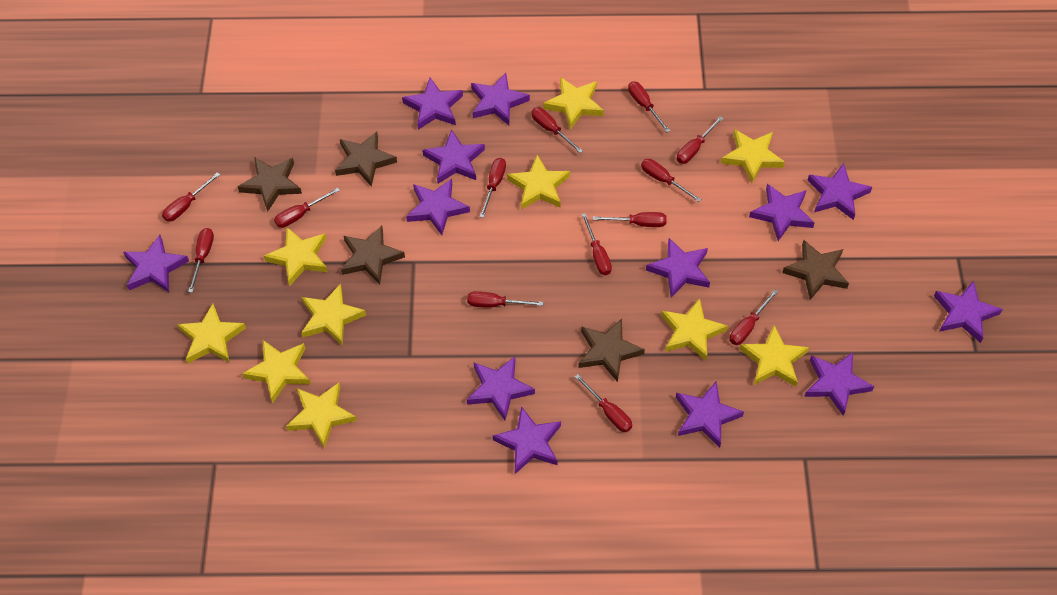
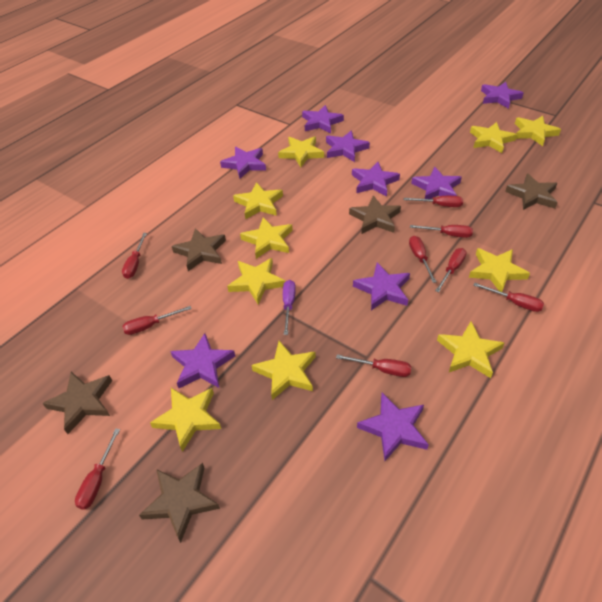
purple screwdriver: none = 0 -> [283,280,296,335] = 1
purple star: [123,235,189,292] [402,78,463,130] [406,179,470,235] [422,129,485,184] [467,357,535,420] [471,73,530,125] [493,406,561,474] [646,238,710,298] [676,381,744,448] [749,184,815,241] [804,352,874,416] [807,163,872,220] [934,280,1003,343] = 13 -> [170,333,235,388] [220,147,266,179] [302,105,344,134] [326,130,370,162] [352,162,400,197] [353,263,410,310] [357,393,429,461] [411,167,462,202] [481,82,524,109] = 9
red screwdriver: [162,172,220,222] [188,228,214,293] [274,187,340,228] [467,291,543,308] [479,158,506,218] [531,107,583,153] [575,374,632,432] [581,213,612,275] [593,212,667,227] [628,81,670,132] [641,159,701,202] [677,116,724,164] [730,289,778,345] = 13 -> [75,428,120,510] [122,233,147,279] [122,306,192,335] [336,354,412,377] [404,196,463,207] [409,236,437,283] [410,225,473,238] [435,248,467,292] [473,283,544,312] = 9

